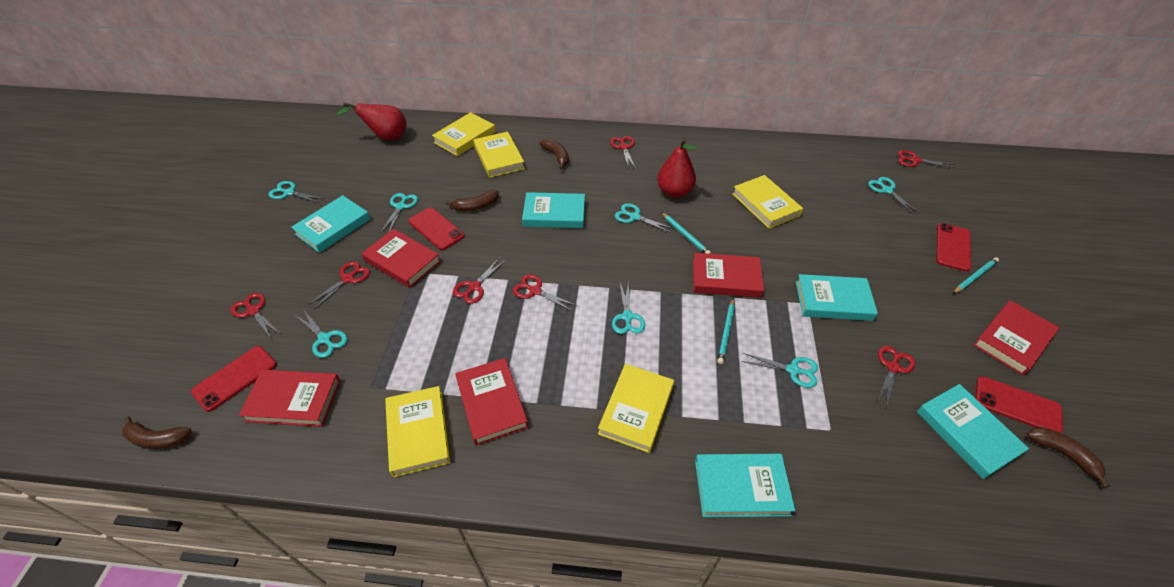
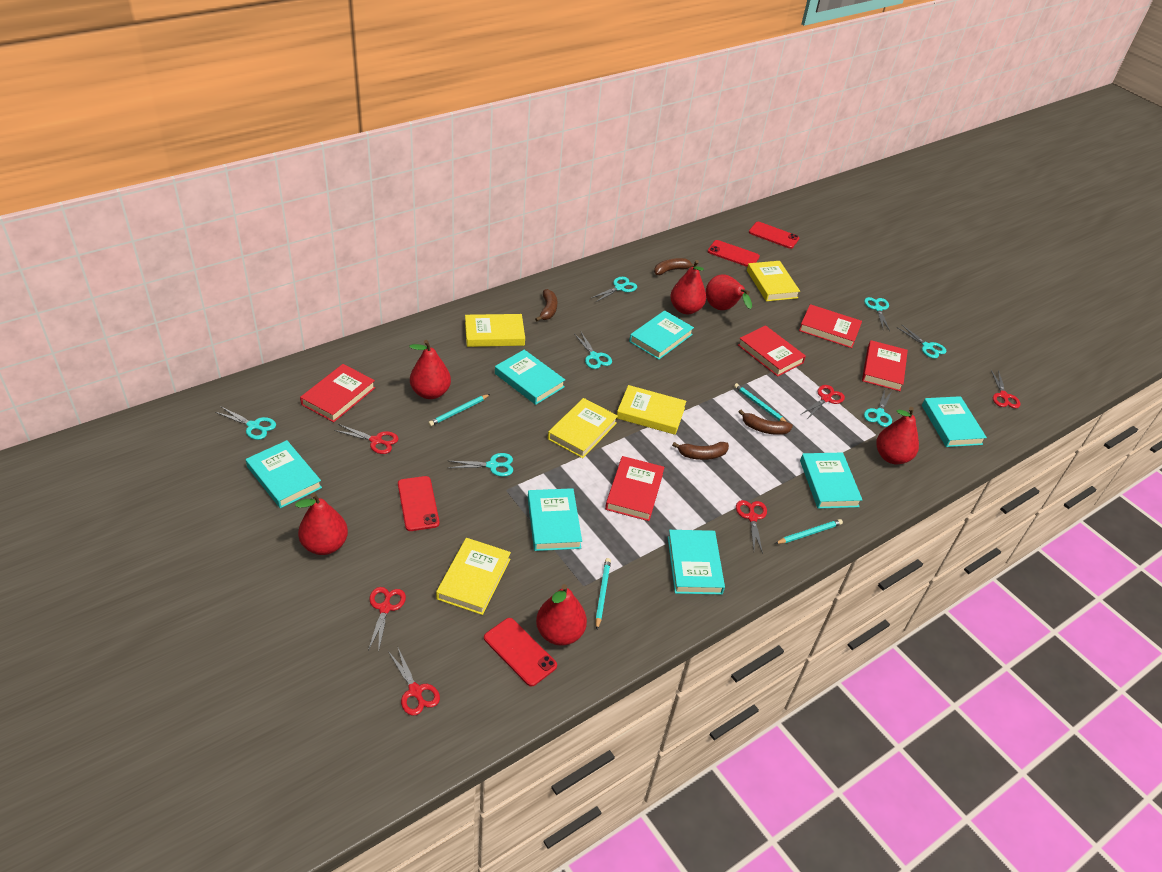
red pear: [336,102,407,141] [657,138,697,198] = 2 -> [295,492,348,555] [410,340,451,399] [536,584,587,646] [670,260,706,314] [706,275,752,310] [876,407,919,464] = 6
red scissors: [231,293,281,339] [308,261,370,310] [453,257,506,304] [513,274,577,311] [610,136,636,169] [877,346,915,408] [898,150,955,168] = 7 -> [334,424,398,454] [368,587,406,653] [388,648,440,716] [736,500,767,554] [802,385,845,419] [991,370,1021,408] = 6
turquoise book: [291,195,370,253] [522,192,585,228] [695,454,795,517] [796,274,878,321] [917,384,1029,479] = 5 -> [246,440,322,508] [495,350,565,405] [528,488,582,551] [629,310,694,360] [668,530,725,594] [800,453,862,509] [922,396,987,447] = 7
turquoise pencil: [661,212,711,254] [717,298,735,364] [953,257,999,294] = 3 -> [428,394,490,426] [595,558,611,630] [734,383,787,422] [775,519,843,544] = 4

